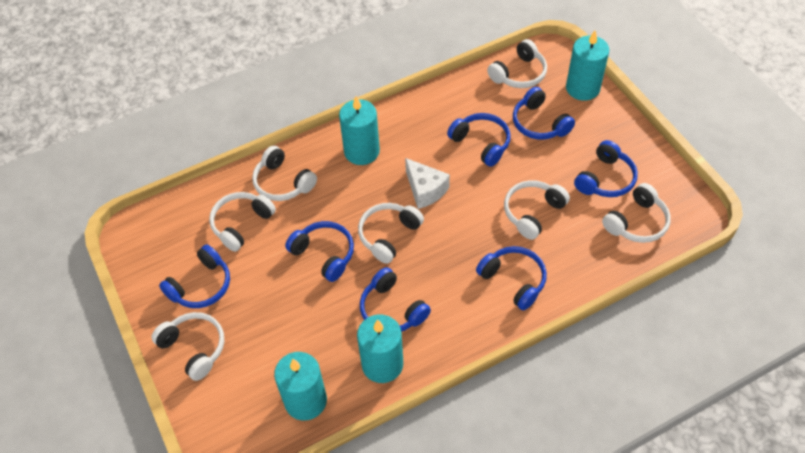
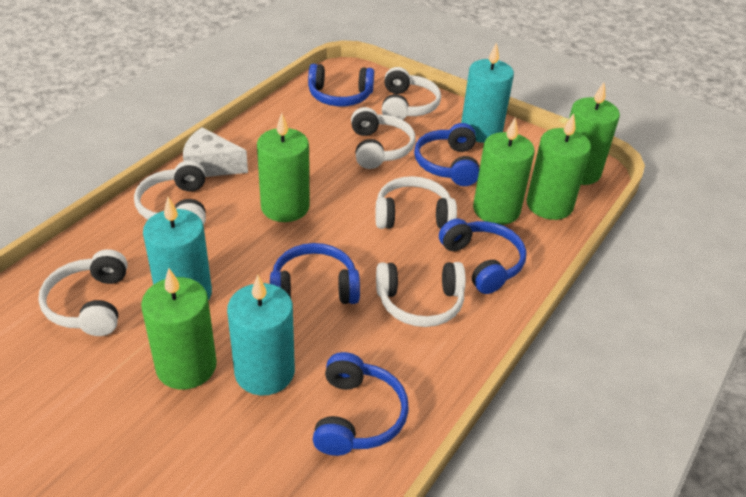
blue headphones: [159,244,230,308] [285,221,354,282] [360,267,431,332] [447,113,511,167] [476,246,547,310] [513,87,575,140] [574,140,638,197] = 7 -> [270,243,360,304] [308,64,374,106] [313,352,409,456] [414,123,479,186] [439,218,526,294] = 5
green candle: none = 0 -> [141,268,217,389] [257,113,310,222] [473,117,535,225] [526,113,591,220] [569,82,620,185] = 5
turquoise candle: [274,352,327,421] [339,96,380,165] [357,314,403,383] [566,30,609,101] = 4 -> [143,197,212,301] [227,275,295,396] [461,42,514,143] = 3
white headphones: [151,312,225,381] [209,192,276,252] [252,146,317,201] [358,203,424,264] [487,39,547,88] [504,180,570,240] [602,183,671,243] = 7 -> [38,249,127,336] [134,160,206,225] [351,107,415,169] [375,176,457,229] [376,262,466,327] [382,67,441,120] = 6

